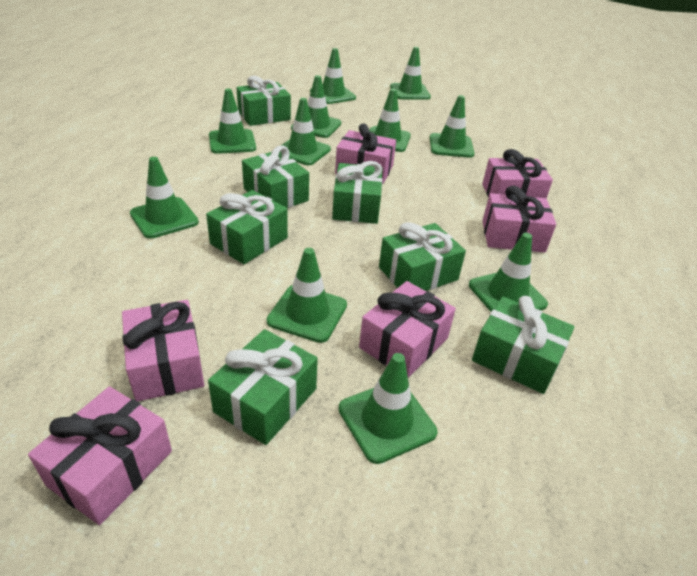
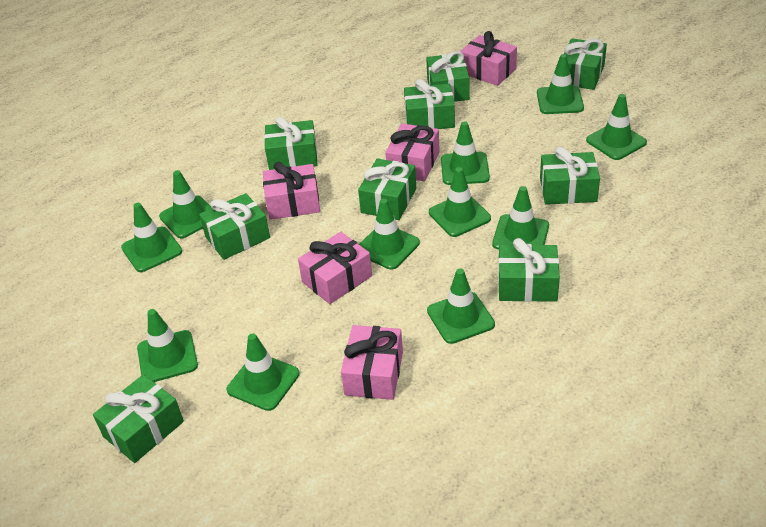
green gift: [206,190,288,264] [208,329,318,445] [236,76,291,126] [242,145,309,208] [332,161,383,224] [379,222,466,291] [472,296,574,394] = 7 -> [93,374,184,463] [199,193,270,260] [264,116,317,170] [358,158,416,220] [404,79,455,129] [426,51,470,102] [498,238,560,302] [540,147,600,205] [564,38,607,90] = 9
pink gift: [28,387,172,525] [122,300,204,402] [335,123,396,184] [359,281,456,378] [482,149,553,199] [482,186,556,253] = 6 -> [263,162,320,220] [298,232,372,304] [341,325,403,400] [385,123,440,181] [460,31,517,86] = 5

